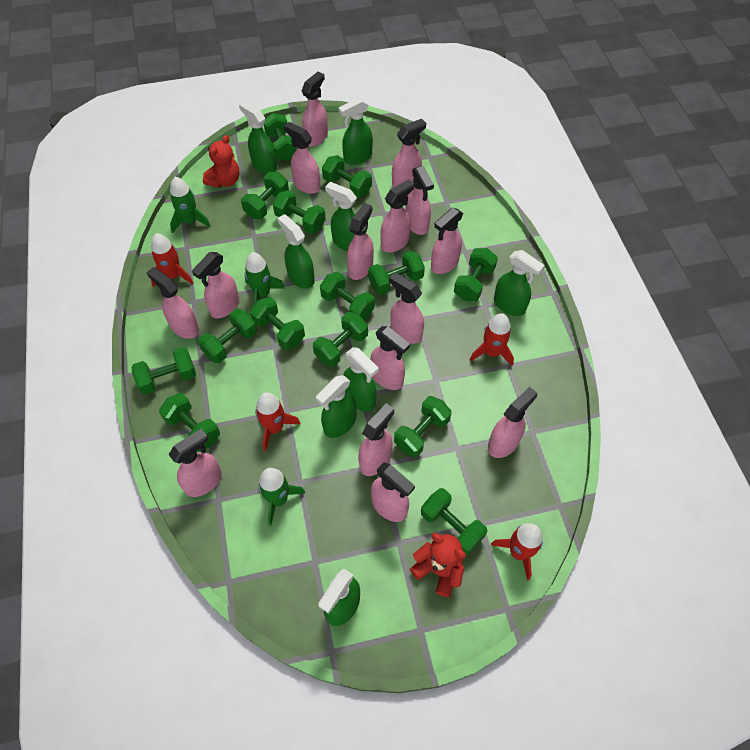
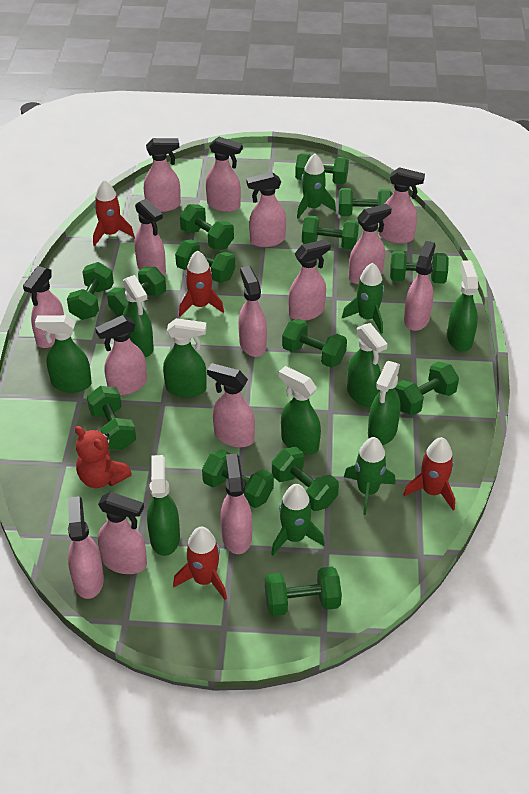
green rocket: [170,177,210,233] [245,252,285,304] [258,468,306,526] = 3 -> [271,484,325,555] [297,154,336,219] [342,263,384,334] [344,437,396,515] = 4
red teddy bear: [203,135,240,188] [410,533,466,597] = 2 -> [75,426,132,488] = 1

